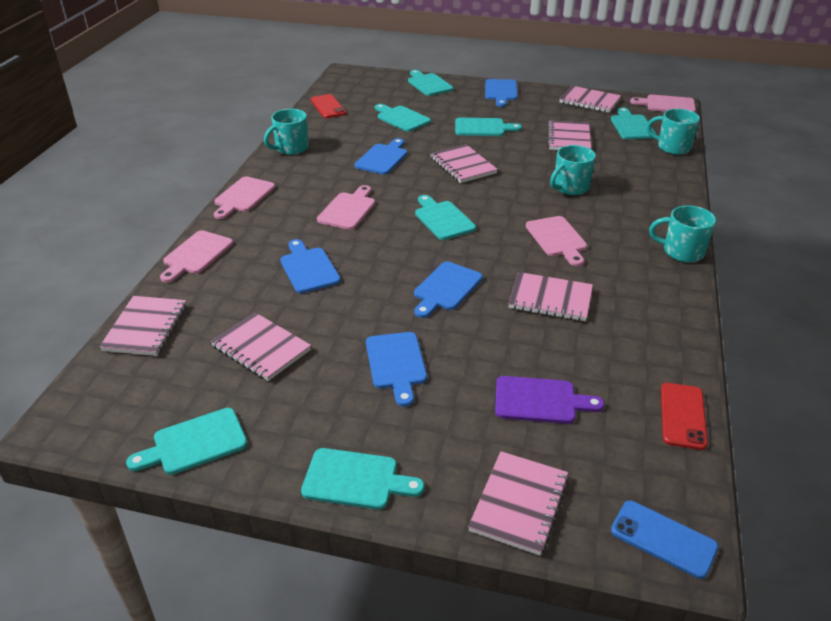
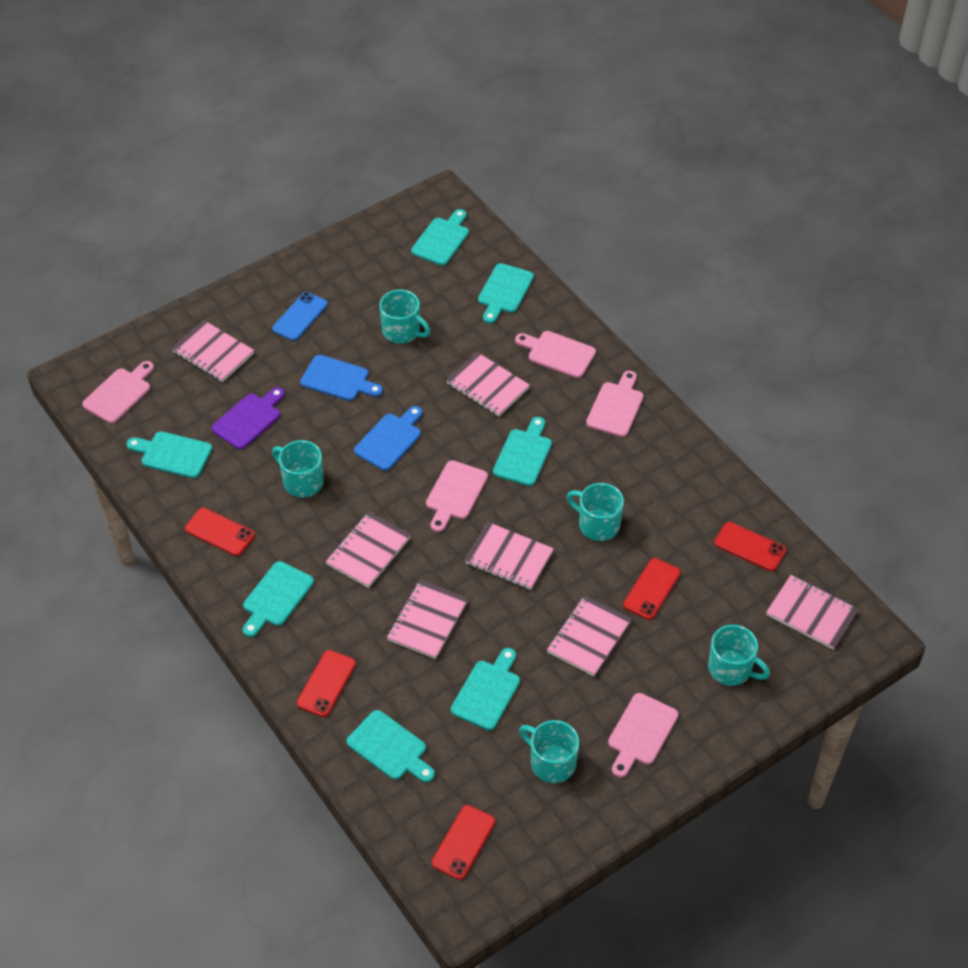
blue cutting board: [280,239,341,293] [355,138,407,175] [366,332,427,407] [414,262,483,318] [485,79,518,107] = 5 -> [300,355,383,401] [354,406,422,471] = 2
red phone: [311,94,346,118] [661,383,708,450] = 2 -> [185,508,255,556] [297,650,356,717] [432,805,495,880] [623,558,681,620] [714,522,786,571] = 5
turquoise mug: [264,109,309,155] [550,145,596,195] [647,109,700,155] [649,205,716,262] = 4 -> [272,440,324,498] [379,289,431,344] [519,720,579,783] [567,483,624,541] [708,625,770,686] = 5

